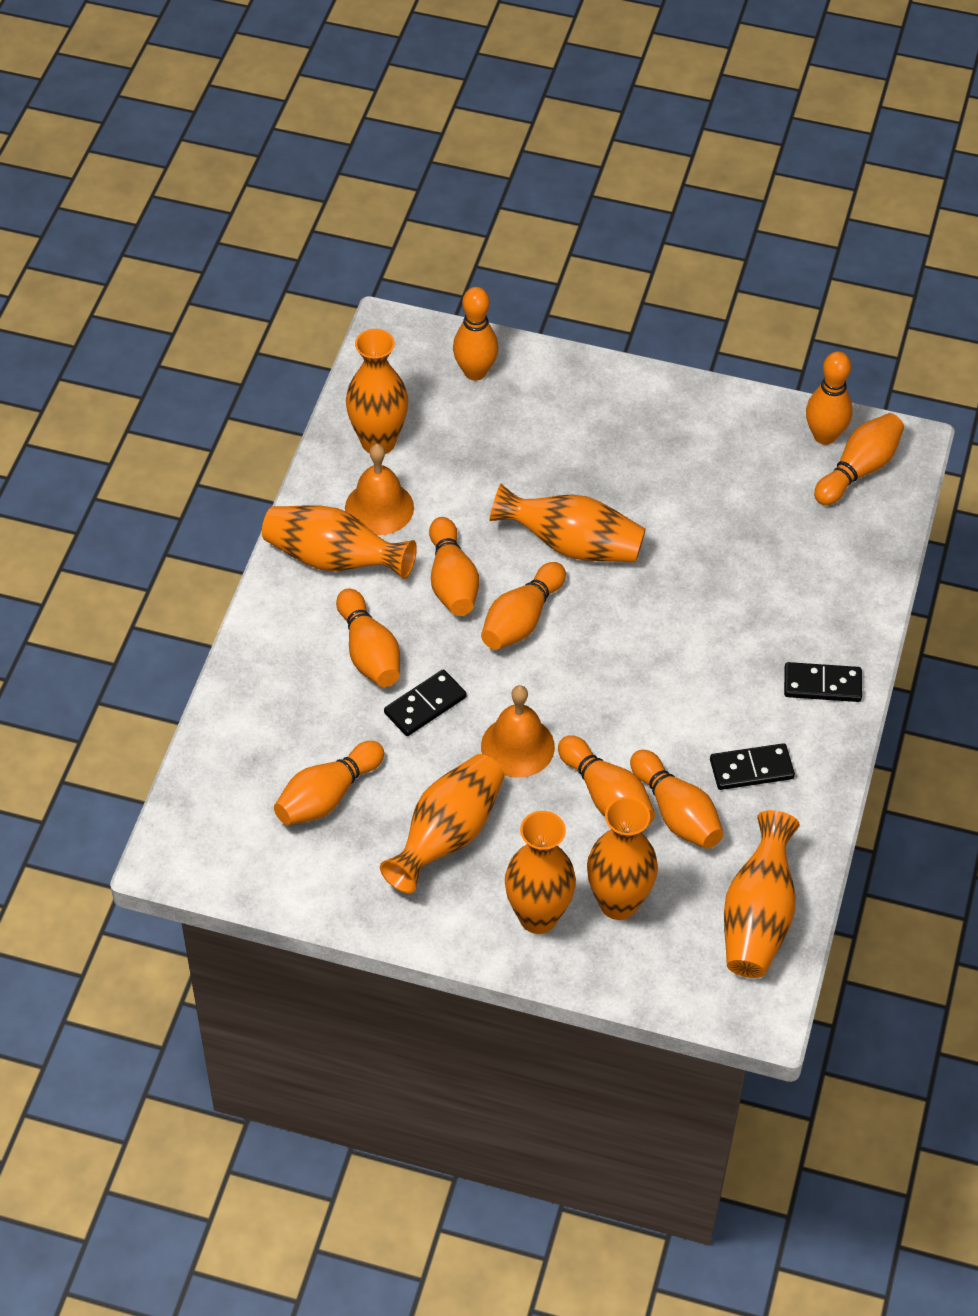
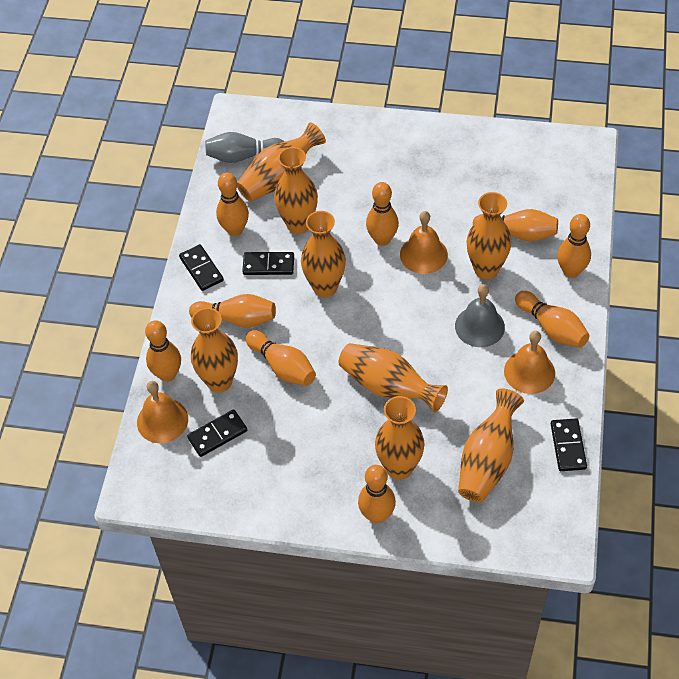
black domino: [384,670,466,736] [710,743,795,790] [784,662,862,702] = 3 -> [179,244,224,291] [187,409,247,457] [242,252,294,275] [551,418,587,471] = 4
grey bell: none = 0 -> [455,284,505,347] = 1
grey bowling pin: none = 0 -> [206,132,284,163] = 1
orange bell: [345,444,414,535] [481,685,555,778] = 2 -> [137,381,188,443] [400,211,448,274] [504,331,555,394] = 3
orange vase: [262,505,417,579] [346,329,408,454] [380,754,504,893] [490,484,646,562] [505,811,576,934] [587,797,658,920] [724,810,800,978] = 7 -> [191,308,238,393] [237,123,326,201] [274,147,318,234] [301,211,346,297] [338,343,448,412] [375,396,425,480] [458,388,524,503] [467,192,512,279] = 8

